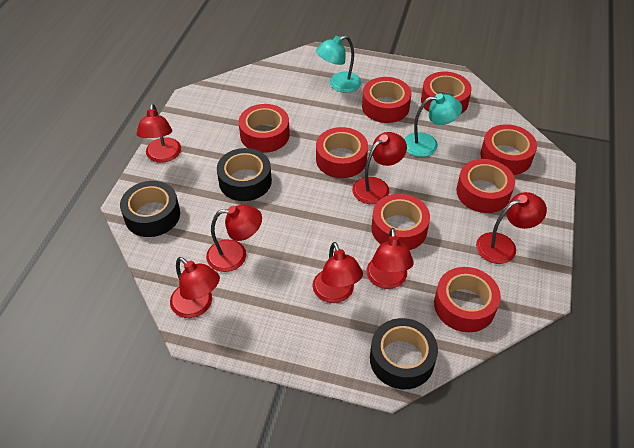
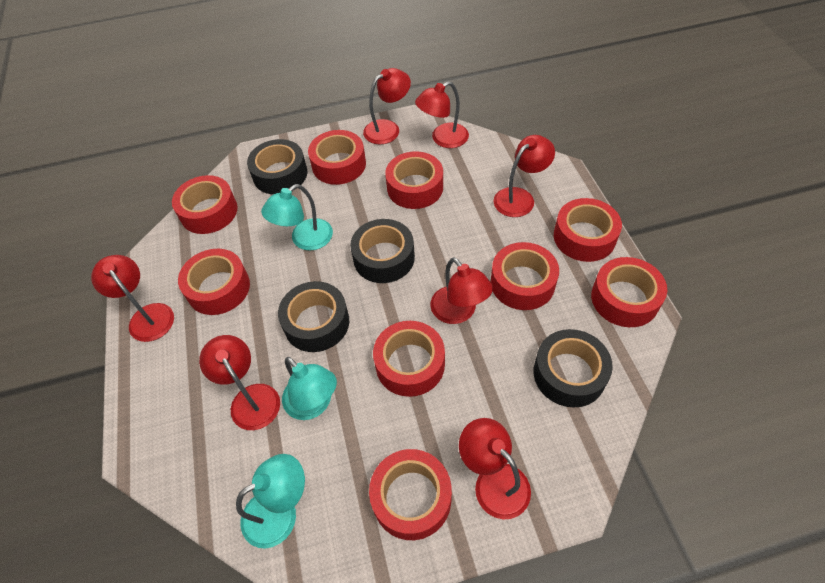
black tape: [120,181,180,237] [217,148,272,201] [370,318,438,389] = 3 -> [247,139,307,195] [278,281,349,352] [350,219,415,283] [534,329,613,407] = 4
red tape: [239,104,290,153] [316,127,368,178] [362,77,411,123] [371,193,430,250] [421,72,472,114] [434,267,501,332] [456,159,515,213] [480,124,537,175] = 8 -> [172,175,238,234] [178,249,250,315] [308,130,366,185] [369,449,452,540] [373,321,445,397] [385,151,443,209] [491,242,559,310] [554,198,622,262] [591,257,667,327] = 9
turquoise lamp: [316,35,361,93] [404,93,462,157] = 2 -> [236,454,305,548] [261,184,333,251] [282,357,337,420] = 3

